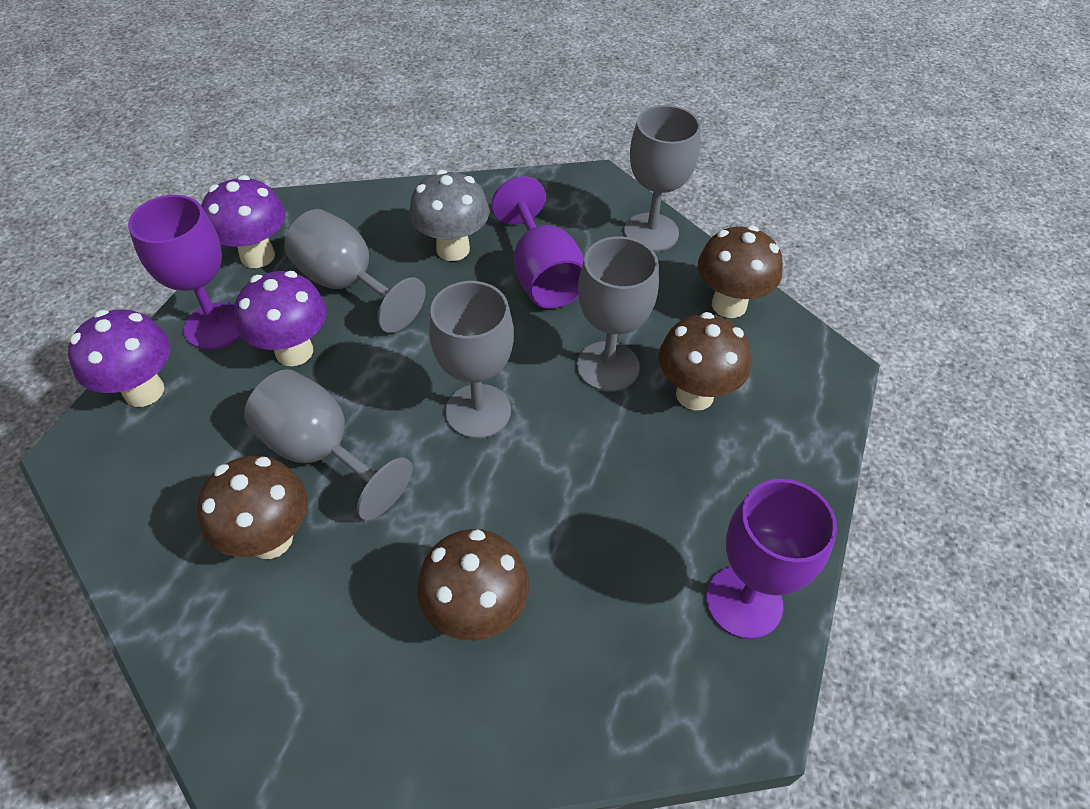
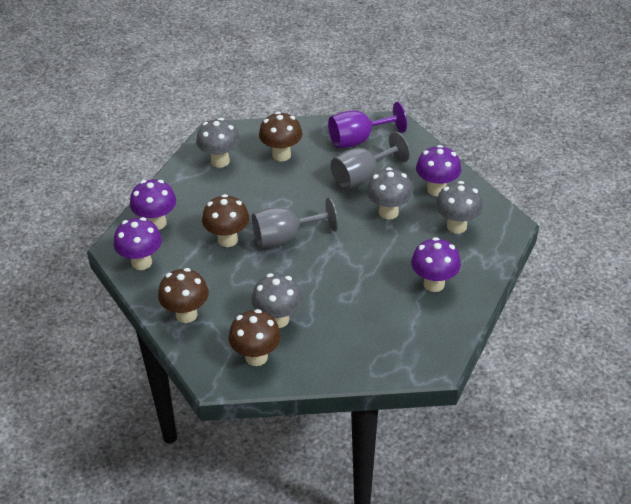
grey goblet: [244,369,413,520] [284,209,426,333] [429,281,514,439] [577,236,659,392] [624,105,701,252] = 5 -> [252,198,338,248] [331,132,410,189] = 2
grey mushroom: [409,170,489,261] = 1 -> [196,118,240,168] [252,273,302,328] [367,167,413,220] [436,181,483,234] = 4
purple goblet: [128,195,241,350] [492,176,584,308] [706,479,837,639] = 3 -> [328,102,407,148] = 1
purple mushroom: [68,309,170,407] [201,175,285,268] [235,271,327,366] = 3 -> [114,217,162,270] [130,179,176,230] [411,237,461,292] [416,145,461,196] = 4

